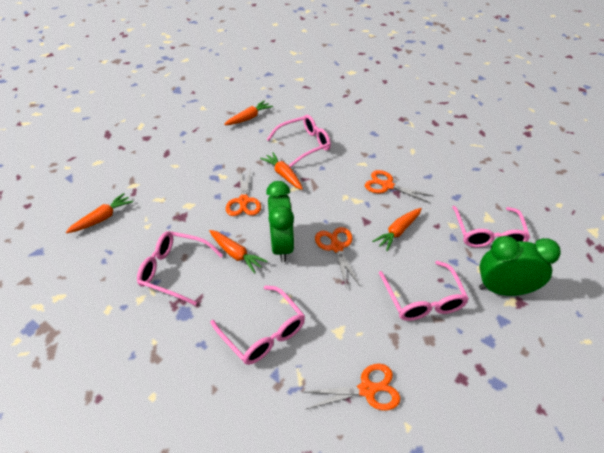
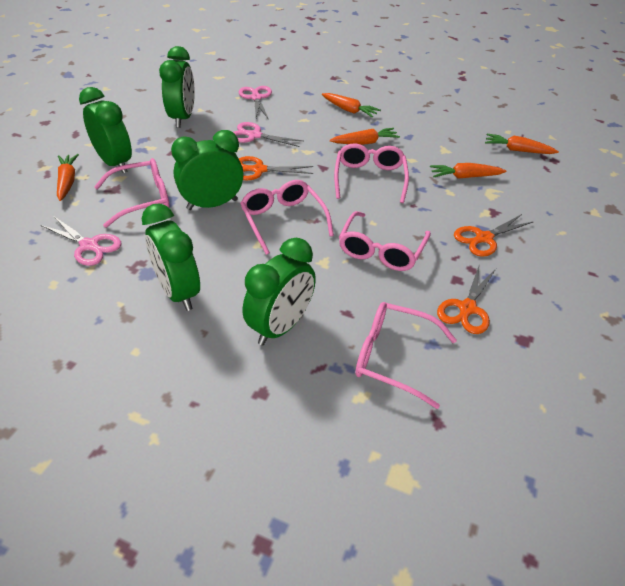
green clock: [266,181,295,262] [479,236,561,296] = 2 -> [79,87,132,173] [142,204,200,311] [159,46,195,128] [171,130,244,210] [243,238,316,345] = 5
orange scissors: [226,169,261,216] [304,364,401,410] [315,227,360,289] [365,170,433,203] = 4 -> [238,156,313,180] [437,264,496,334] [454,214,534,257] = 3
pink scissors: none = 0 -> [41,217,121,266] [233,122,304,147] [239,86,272,120] = 3

